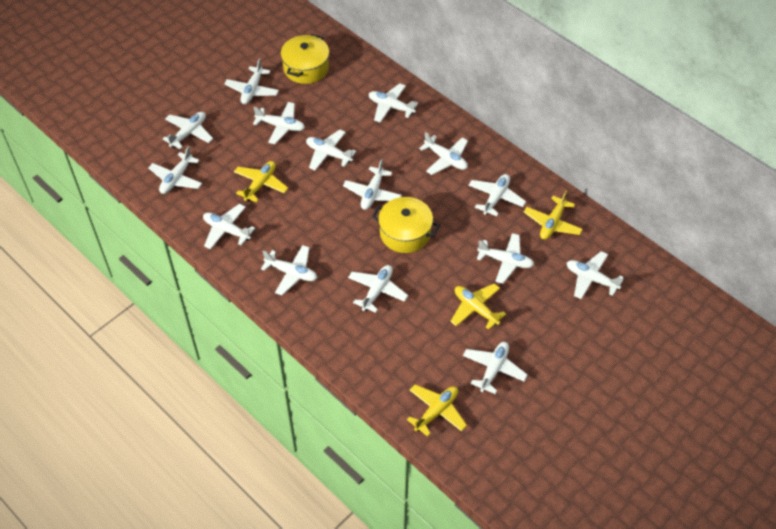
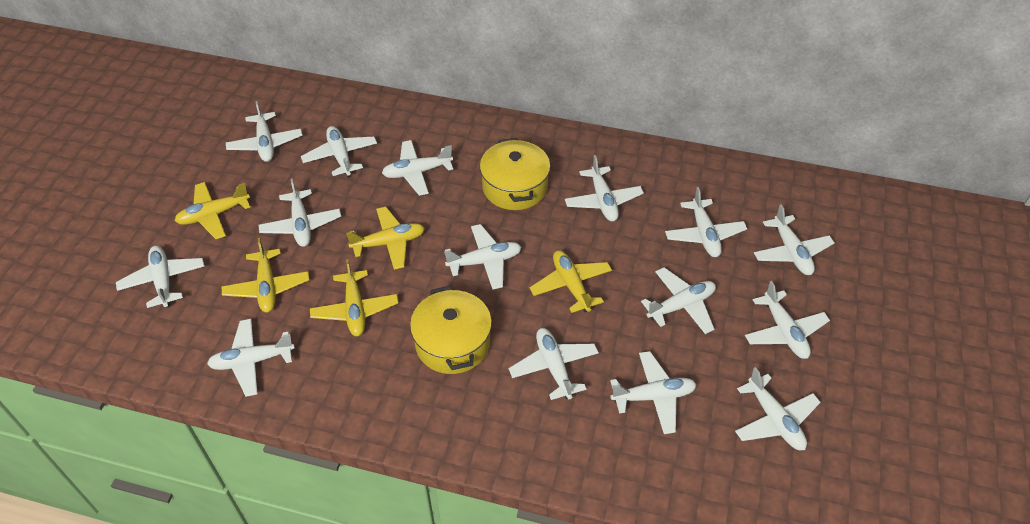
yellow plane: [234,161,288,203] [407,385,467,437] [450,284,506,330] [524,190,583,240] = 4 -> [175,182,250,239] [222,238,309,313] [310,259,399,336] [346,207,425,270] [530,250,612,313] = 5

